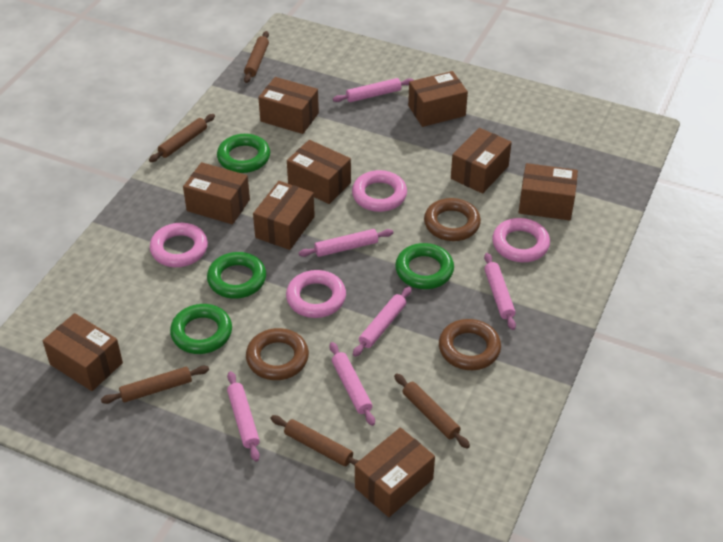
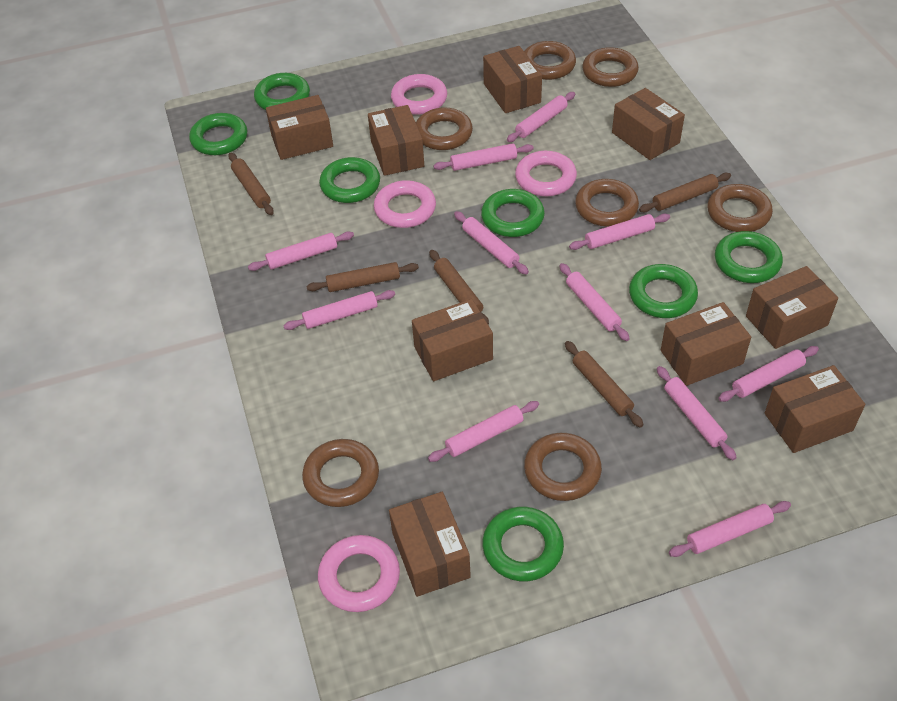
brown ring: [246,328,309,380] [424,198,481,241] [439,319,501,370] = 3 -> [302,439,379,507] [416,107,473,150] [524,41,576,80] [524,433,602,501] [575,179,639,227] [582,47,639,87] [707,184,773,232] = 7
green ring: [170,304,232,354] [207,252,266,299] [217,134,270,173] [395,243,454,289] = 4 -> [189,113,247,155] [254,73,310,110] [319,157,380,203] [481,189,545,237] [483,507,564,581] [629,264,698,318] [715,231,783,283] = 7
pink rolling pin: [227,371,260,462] [299,229,393,257] [330,342,375,426] [333,78,414,102] [353,287,412,357] [484,253,516,330] = 6 -> [248,231,354,271] [283,290,395,330] [428,401,539,462] [433,143,534,171] [454,211,529,275] [507,92,575,142] [559,263,630,341] [569,213,670,250] [657,366,737,460] [669,501,791,557] [718,346,819,402] = 11

